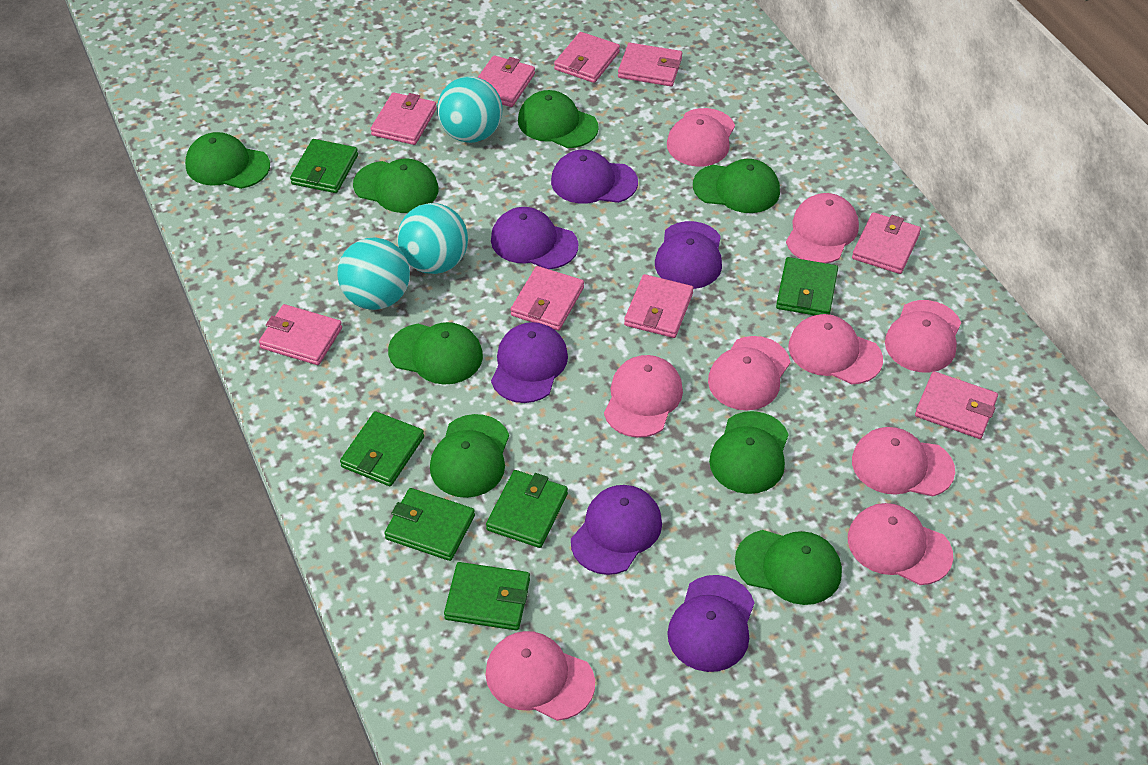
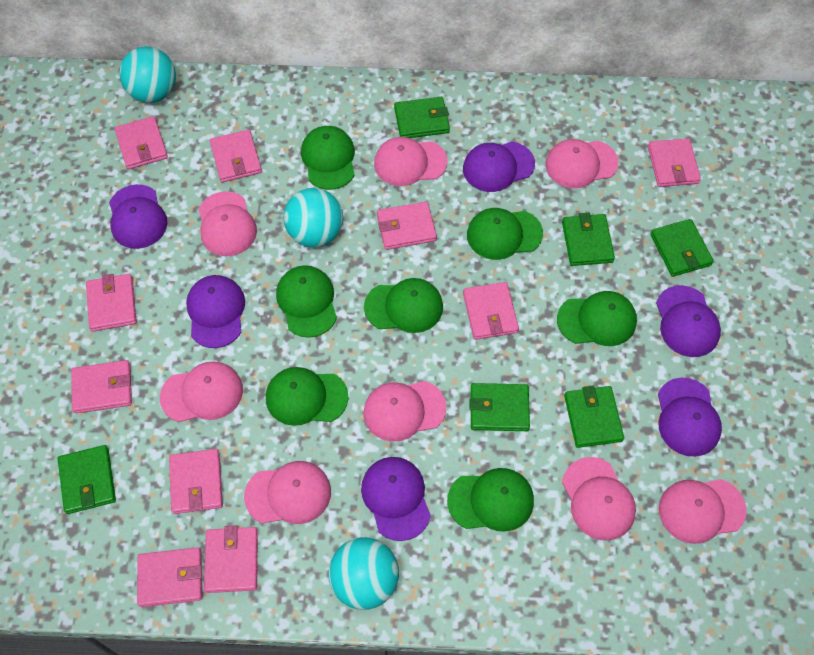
green cap: [185,132,270,189] [353,159,439,213] [388,322,483,384] [430,414,509,498] [518,90,599,148] [693,159,780,213] [709,411,789,494] [735,530,842,605] = 8 -> [266,367,348,426] [276,265,337,338] [301,126,355,190] [364,278,443,333] [447,468,534,532] [467,208,543,260] [557,291,637,346] = 7
pink cap: [485,631,595,721] [604,355,683,438] [667,108,735,166] [708,336,790,410] [786,193,859,263] [788,314,883,384] [848,503,953,585] [852,427,955,496] [885,300,961,372] = 9 -> [160,362,243,422] [199,191,257,256] [244,461,331,524] [364,381,446,442] [374,137,447,186] [545,139,619,188] [562,457,636,540] [659,479,747,544] = 8
pink wallet: [259,304,342,365] [371,92,437,145] [478,56,535,107] [511,266,584,331] [554,32,620,83] [618,43,682,86] [624,274,694,338] [852,212,921,274] [915,371,998,439] = 9 -> [71,360,132,414] [86,274,137,332] [115,116,168,170] [137,547,202,607] [169,449,223,514] [204,525,258,593] [210,130,262,182] [377,202,437,250] [463,282,519,340] [648,138,701,187] = 10

